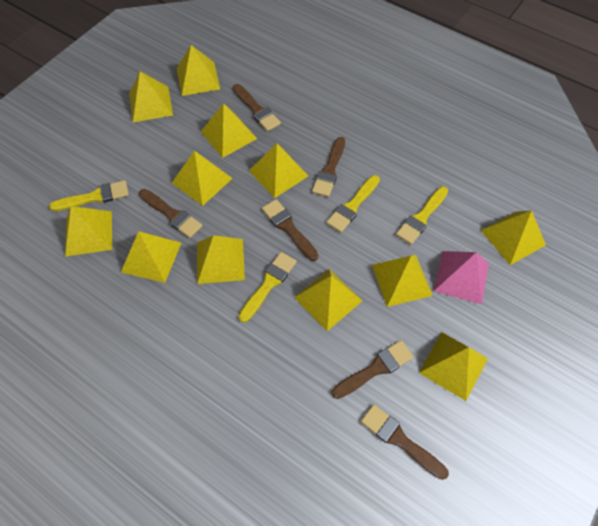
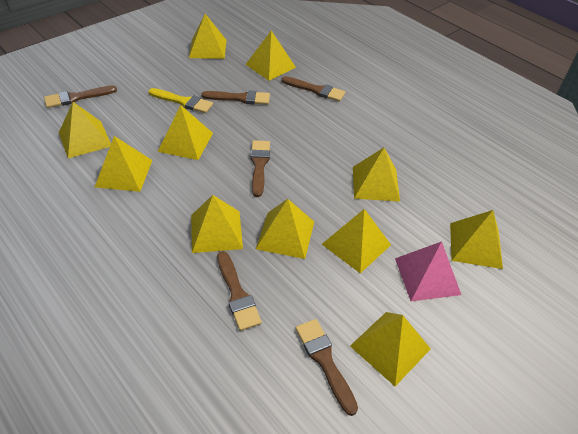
yellow brush: [49,180,129,211] [238,252,297,323] [326,175,380,233] [396,187,448,245] = 4 -> [148,88,213,113] = 1
yellow pyramid: [65,206,112,257] [121,231,181,283] [129,71,173,122] [172,151,233,206] [177,45,220,96] [197,235,245,284] [201,103,257,158] [249,143,308,198] [294,269,362,331] [372,255,433,307] [419,332,488,401] [481,210,546,265] = 12 -> [59,102,111,158] [95,136,152,192] [157,105,213,160] [189,14,226,59] [191,195,243,253] [245,31,296,81] [256,199,314,259] [322,209,391,273] [350,312,431,386] [353,148,400,202] [450,210,503,269] = 11

